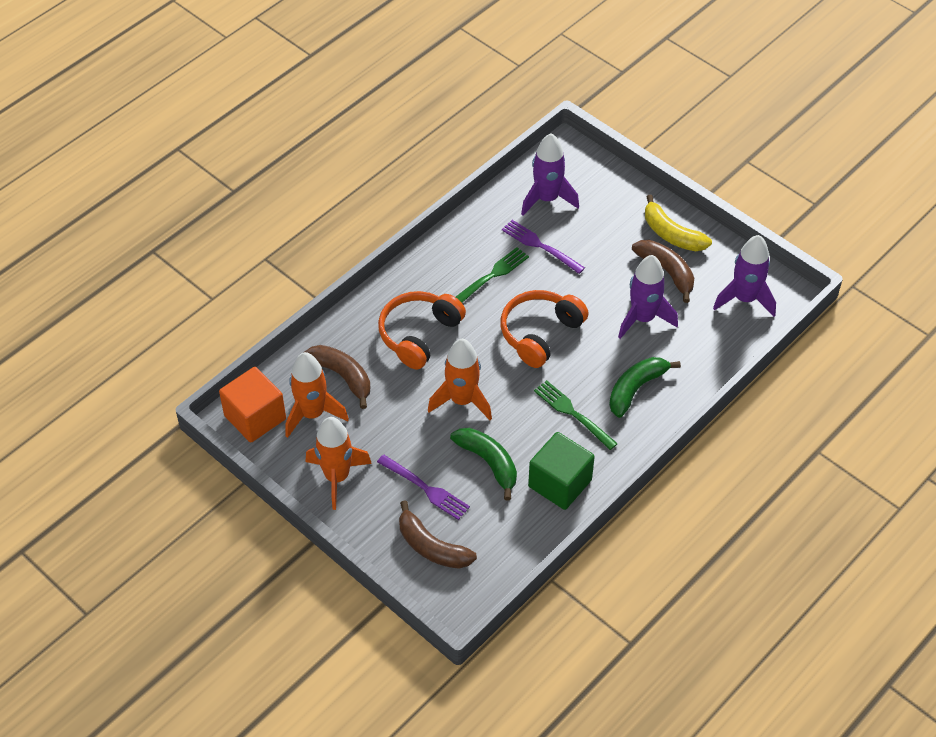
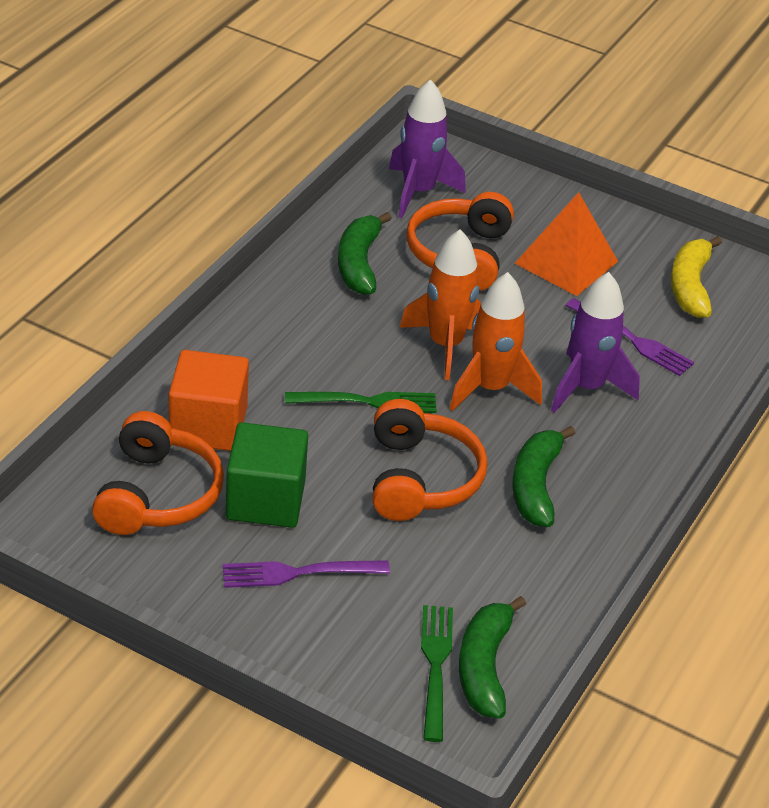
brown banana: [303,345,370,409] [399,500,477,569] [632,240,694,303] = 3 -> none = 0
green banana: [450,428,517,500] [609,357,681,418] = 2 -> [338,212,392,295] [459,596,526,719] [512,426,575,527] = 3
orange headphones: [378,291,466,369] [501,290,589,368] = 2 -> [92,411,224,535] [372,399,487,521] [406,192,514,291] = 3
orange pyramid: none = 0 -> [515,192,618,296] = 1
orange rocket: [285,352,349,438] [306,417,372,510] [428,339,492,420] = 3 -> [400,229,481,380] [449,272,542,411] = 2
purple rocket: [521,133,579,216] [618,255,678,339] [713,235,776,317] = 3 -> [389,79,466,218] [551,272,640,413] = 2

